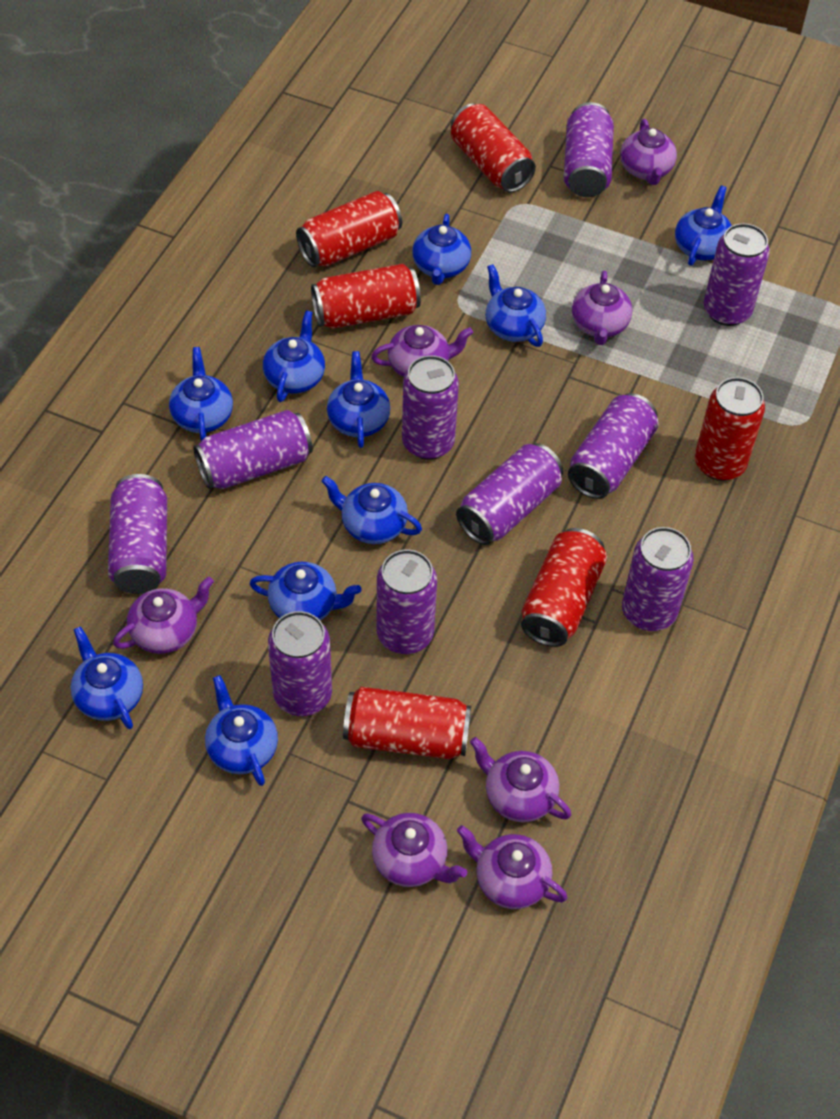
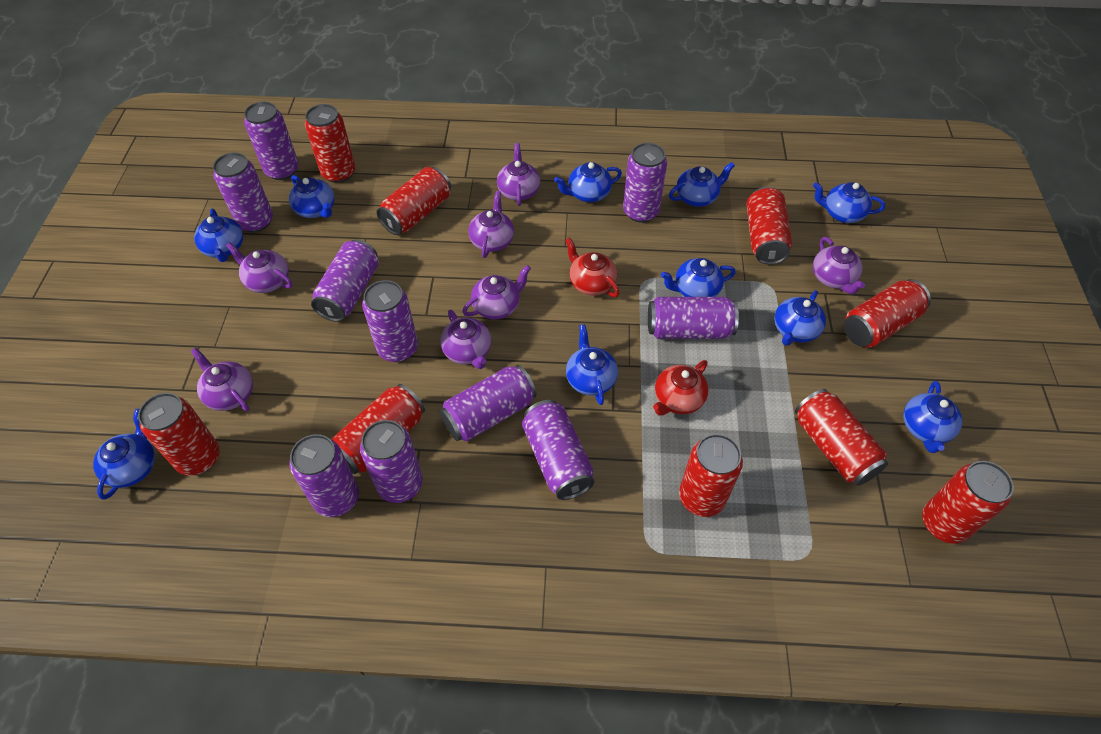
red can: [296,191,402,267] [311,264,421,329] [343,687,471,759] [451,104,536,192] [521,528,607,647] [695,377,765,481] = 6 -> [138,393,220,476] [305,104,355,183] [332,384,425,474] [377,167,451,235] [679,434,743,517] [746,187,792,265] [795,389,888,486] [844,279,931,347] [922,461,1014,544] = 9
red teapot: none = 0 -> [565,237,619,297] [653,360,708,416] = 2

